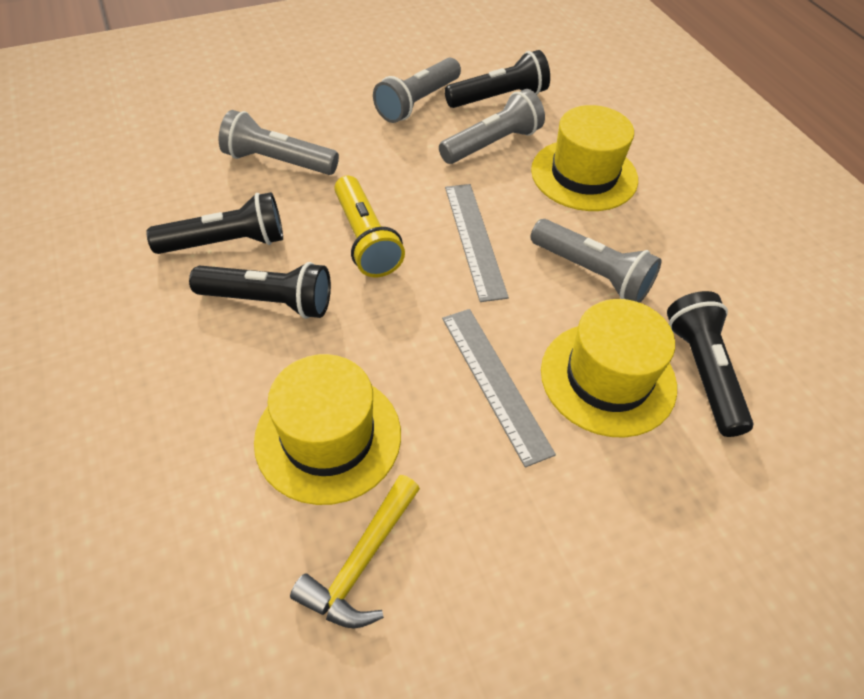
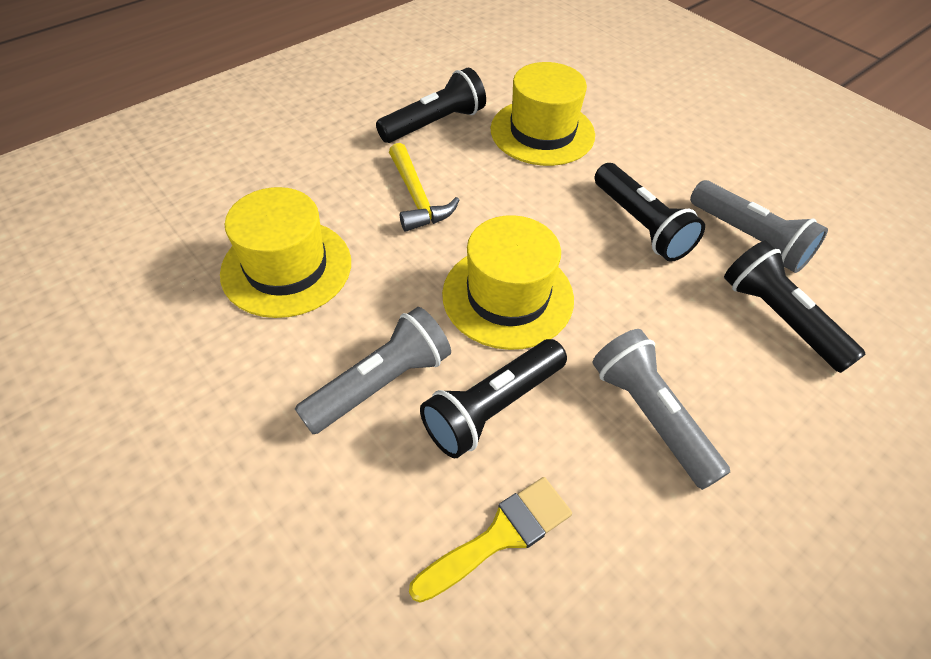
grey flashlight: [219,110,339,175] [373,58,461,123] [439,89,545,164] [530,219,662,303] = 4 -> [295,307,451,434] [593,329,730,490] [690,180,828,273] = 3
grey ruler: [442,309,556,467] [445,184,509,302] = 2 -> none = 0
yellow brush: none = 0 -> [409,477,572,603] = 1
yellow flashlight: [334,175,405,277] = 1 -> none = 0

